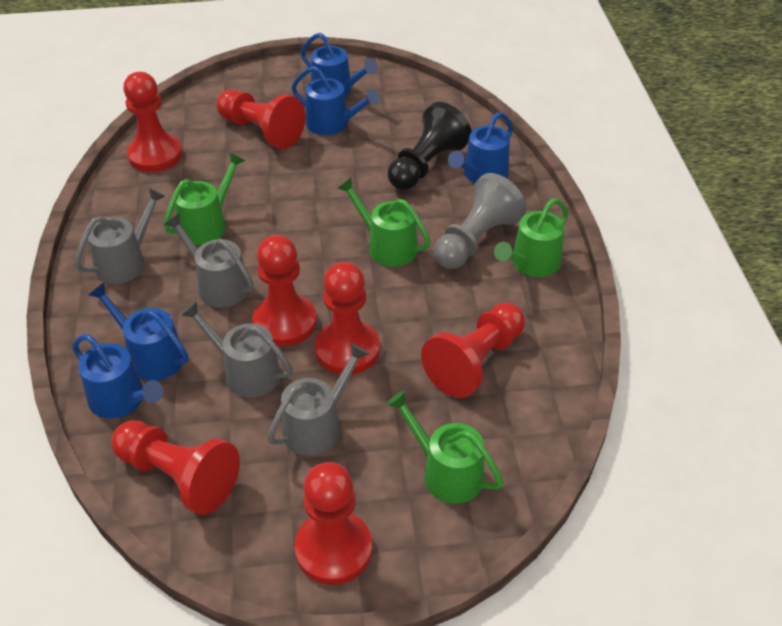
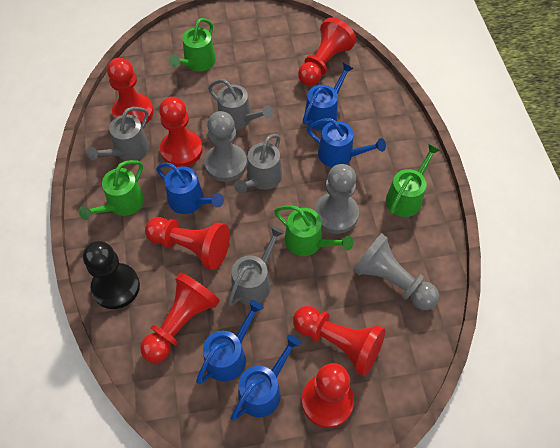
grey pawn: [434,173,527,269] = 1 -> [204,111,247,182] [314,164,359,234] [353,233,439,310] = 3

